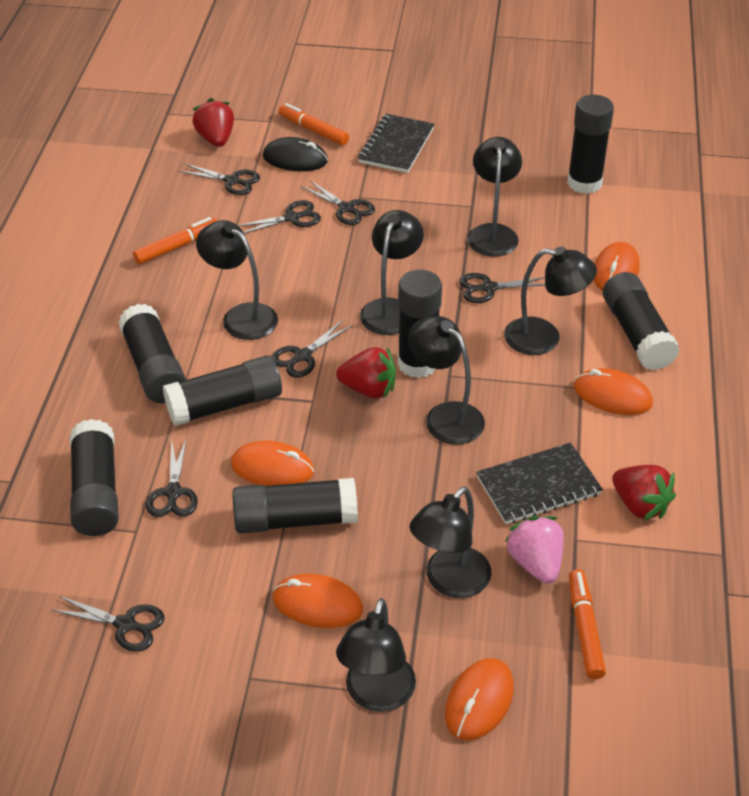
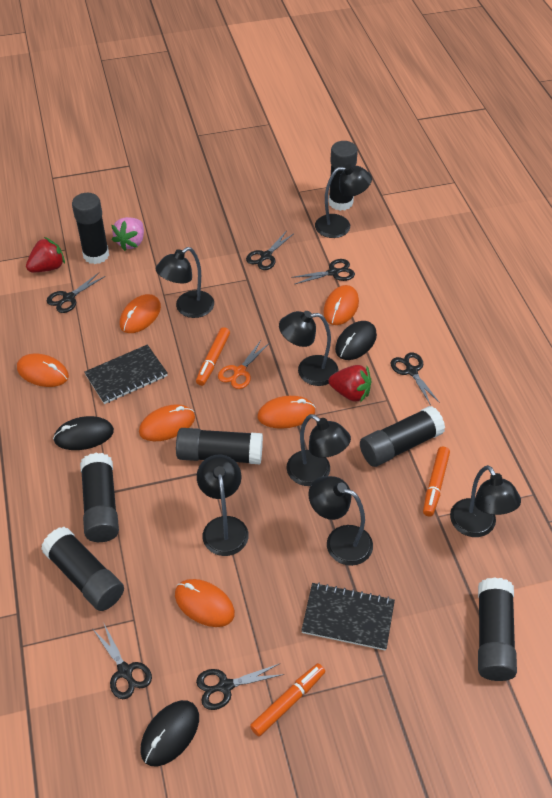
black mouse: [263,137,328,171] = 1 -> [53,416,114,450] [140,700,199,766] [335,321,377,360] = 3
black scissors: [51,596,164,652] [146,438,198,517] [179,163,260,195] [238,200,321,233] [271,320,353,378] [301,180,375,225] [459,273,545,303] = 7 -> [47,273,105,313] [94,622,152,699] [196,663,284,710] [246,232,293,270] [291,259,355,284] [391,353,440,405] = 6
orange mouse: [231,441,314,486] [273,574,363,628] [445,658,514,741] [574,368,653,415] [594,242,640,291] = 5 -> [17,354,69,387] [120,294,161,333] [139,404,195,441] [175,579,235,627] [258,396,316,429] [323,285,359,325] = 6
orange scissors: none = 0 -> [218,340,269,389] = 1
red strawberry: [192,98,234,147] [336,347,396,398] [612,465,676,521] = 3 -> [26,237,65,272] [329,365,371,402] = 2

